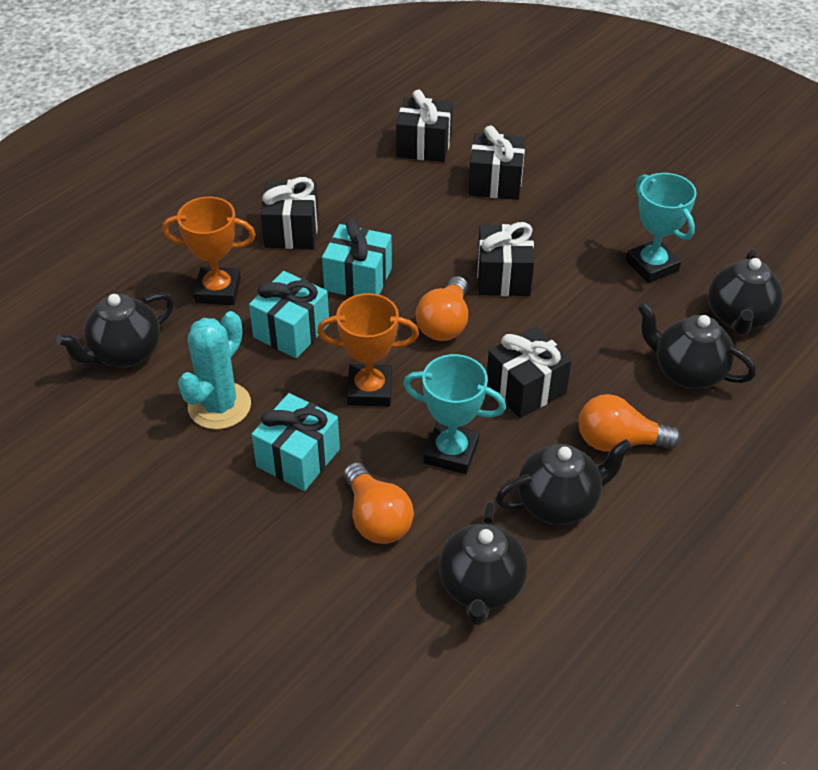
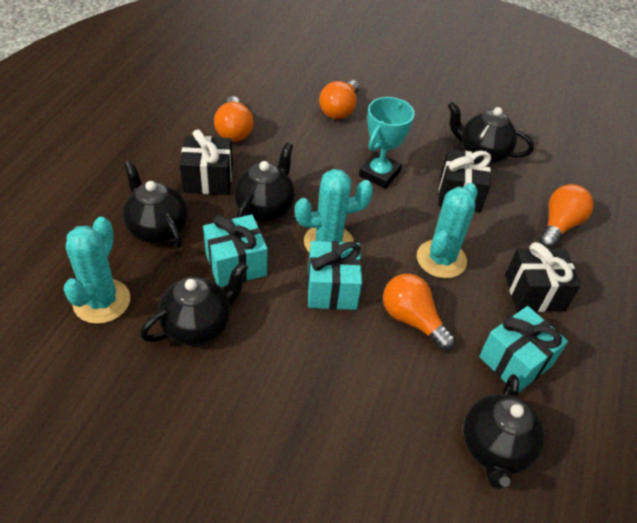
black gift: [261,177,319,249] [396,90,453,162] [468,126,526,200] [477,222,534,296] [487,326,572,418] = 5 -> [180,129,233,195] [439,149,491,212] [505,242,581,312] = 3
orange light bulb: [344,462,414,544] [416,276,468,341] [579,394,681,451] = 3 -> [214,96,253,142] [319,80,359,119] [383,274,456,351] [539,184,594,248] = 4
orange trophy: [162,197,256,305] [317,293,419,406] = 2 -> none = 0
turquoise cactus: [178,311,251,429] = 1 -> [63,217,130,324] [295,169,373,253] [417,183,478,278] = 3
turquoise trophy: [403,354,506,474] [626,173,697,283] = 2 -> [359,97,415,189] = 1

